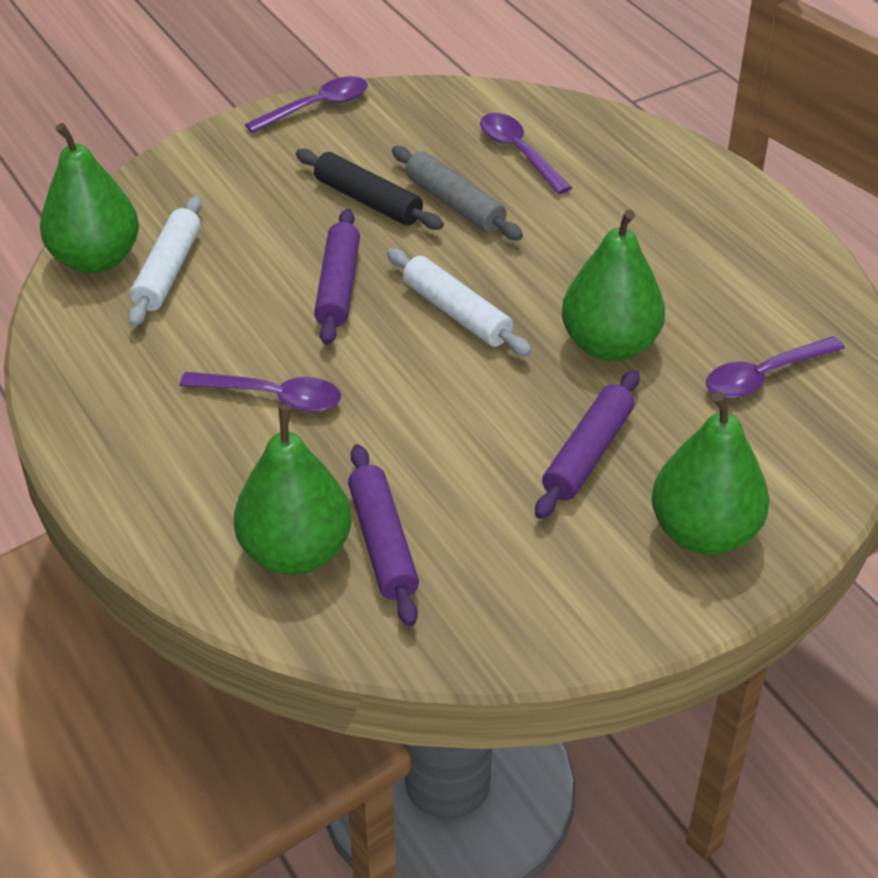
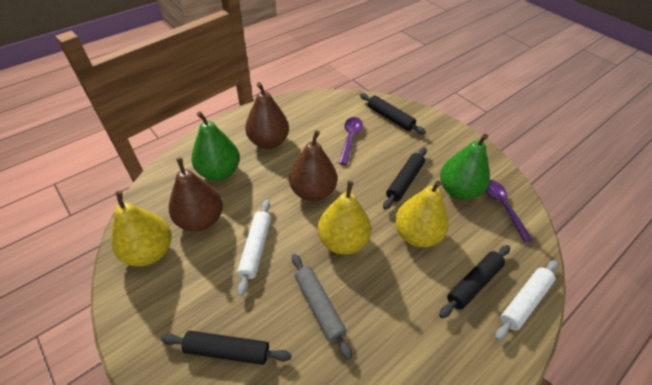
black rolling pin: [296,149,444,230] = 1 -> [161,331,292,365] [360,93,426,134] [383,147,427,210] [439,245,510,318] = 4
brown pear: none = 0 -> [169,157,223,232] [245,82,289,149] [289,130,337,201] = 3
green pear: [40,123,139,273] [234,405,351,575] [562,210,665,361] [651,392,769,555] = 4 -> [191,111,240,180] [440,134,490,200] = 2
purple rolling pin: [314,209,360,345] [348,444,419,626] [535,370,640,519] = 3 -> none = 0
purple spoon: [180,372,341,412] [245,76,368,133] [480,113,572,194] [706,336,845,398] = 4 -> [339,117,363,165] [486,180,533,242] = 2
yellow pear: none = 0 -> [111,191,172,266] [318,181,371,254] [395,181,449,247] = 3

